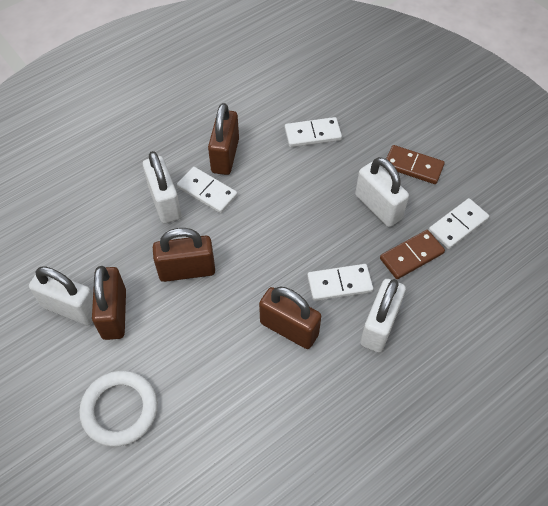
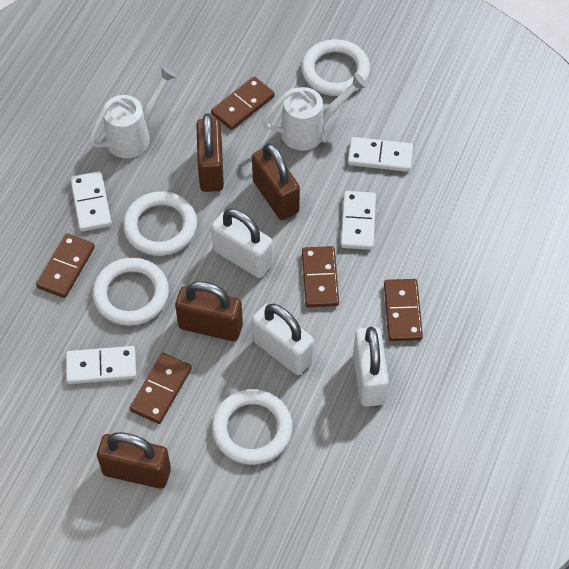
brown domino: [380,230,445,279] [386,145,445,184] = 2 -> [36,233,95,298] [130,353,192,424] [211,77,275,130] [302,246,339,307] [384,279,423,341] = 5
white padlock: [29,267,93,325] [143,151,181,223] [355,157,409,227] [360,279,406,352] = 4 -> [211,208,273,278] [252,304,314,375] [353,327,389,406] = 3
white ring: [79,371,158,447] = 1 -> [92,257,169,326] [123,191,197,256] [212,389,293,465] [301,39,370,96] = 4
white watering can: none = 0 -> [89,66,177,158] [262,73,367,150] = 2

